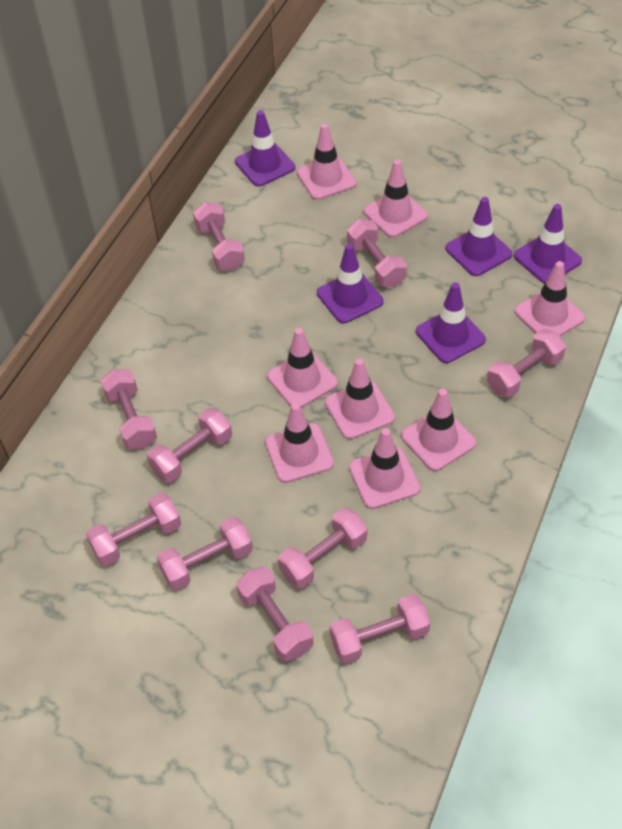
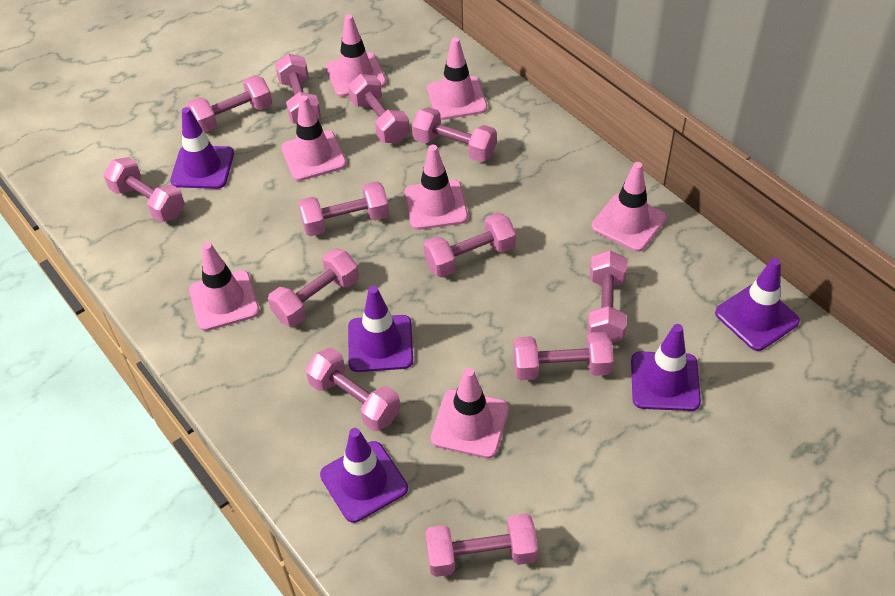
pink dumbbell: [86,493,181,566] [101,369,157,449] [147,408,232,483] [157,517,253,590] [193,202,245,271] [236,567,313,662] [278,508,367,589] [330,594,430,664] [347,219,407,288] [487,329,566,398] = 10 -> [103,157,185,222] [187,75,272,133] [268,249,359,327] [275,53,321,124] [298,181,389,236] [305,348,401,431] [348,74,410,143] [412,107,497,162] [424,213,516,277] [425,513,538,577] [513,332,614,380] [587,250,627,343] = 12
pink traffic cone: [265,403,334,483] [267,328,338,408] [297,123,356,200] [325,358,395,439] [349,428,421,509] [363,159,428,238] [401,389,476,471] [515,261,585,336] = 8 -> [189,242,260,331] [281,95,346,181] [326,14,386,97] [405,145,468,230] [427,37,487,120] [431,368,509,458] [591,162,667,252] = 7

